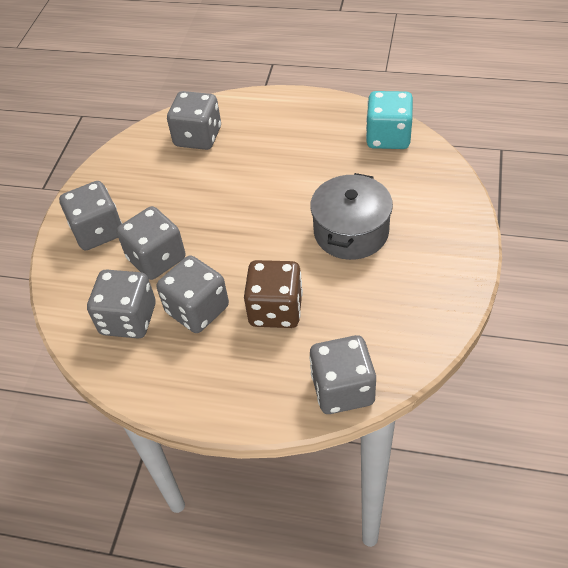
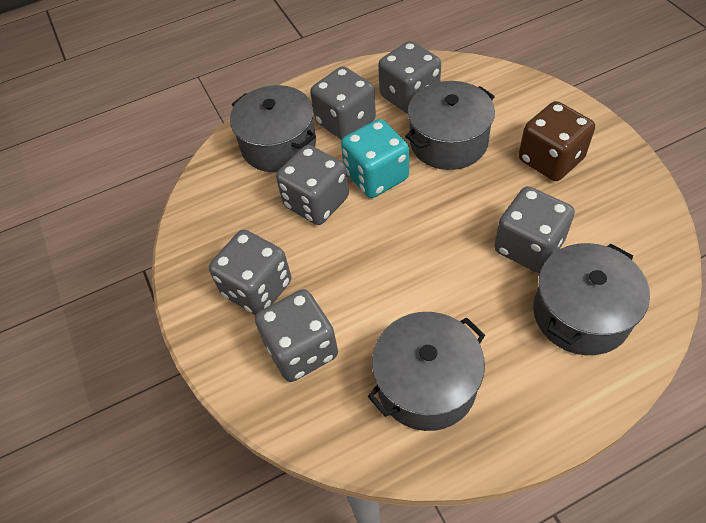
grey pot: [310,173,393,260] = 1 -> [230,85,316,172] [367,312,485,431] [405,81,495,170] [533,243,650,355] = 4

